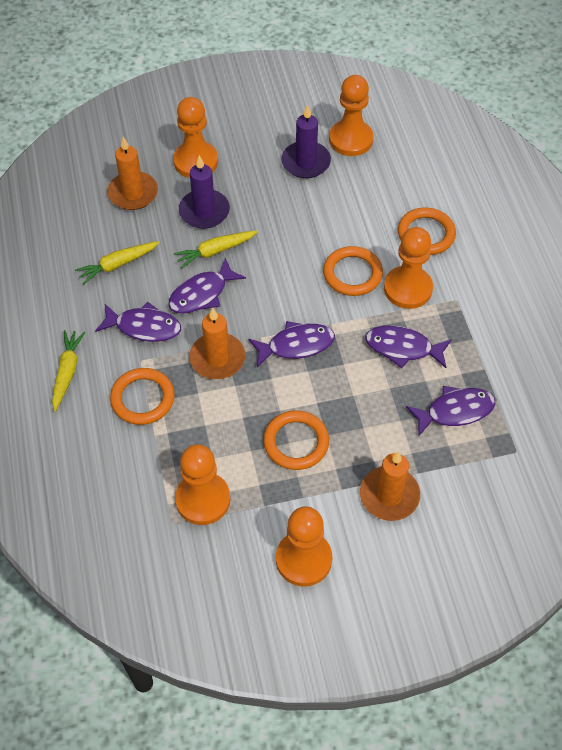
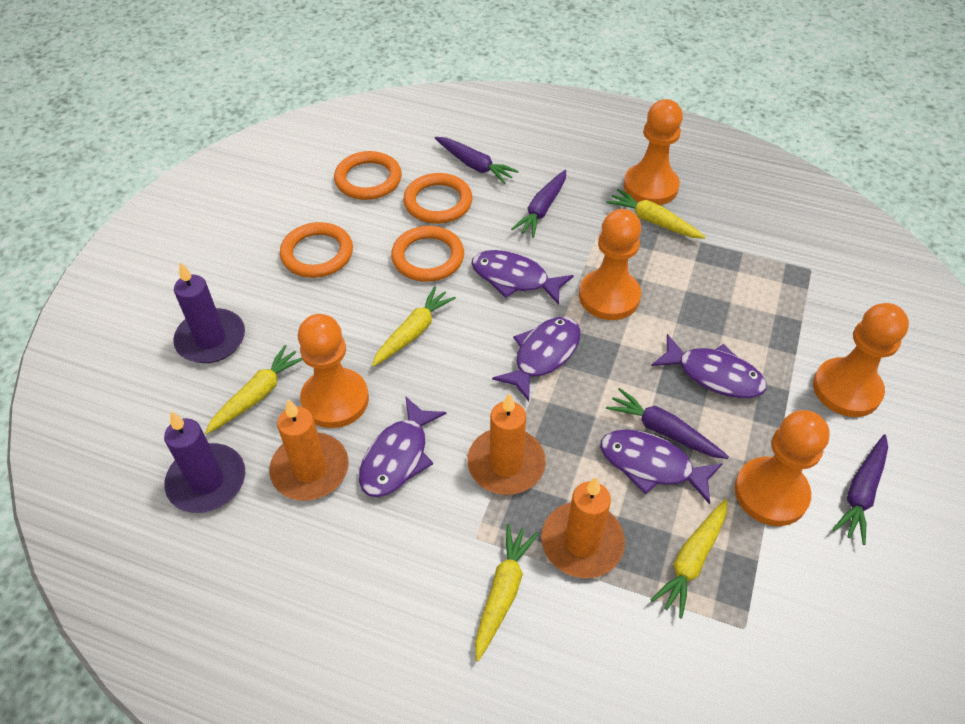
purple carrot: none = 0 -> [435,137,519,184] [511,170,566,238] [606,388,729,459] [832,434,888,545] = 4
yellow carrot: [52,330,85,412] [75,241,160,284] [174,230,258,268] = 3 -> [205,345,303,434] [371,286,456,367] [475,524,538,661] [606,189,706,239] [651,499,727,619] = 5

